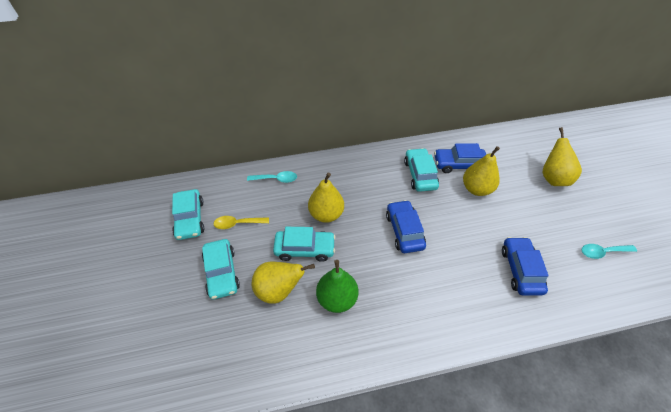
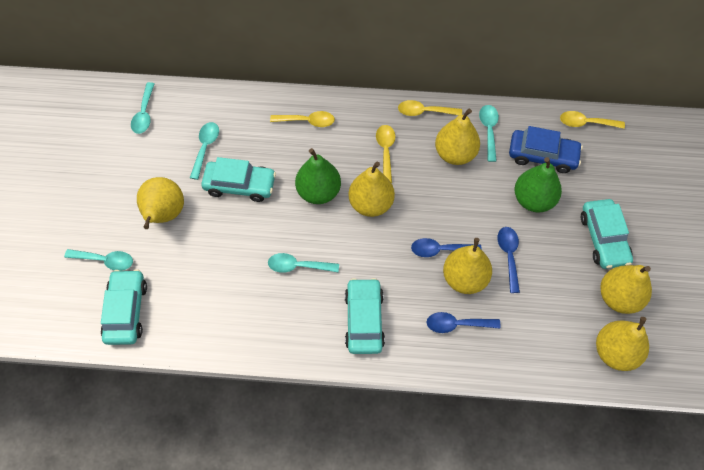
blue car: [386,200,426,253] [434,143,486,173] [502,237,549,296] = 3 -> [509,126,583,173] = 1
blue spoon: none = 0 -> [411,238,482,257] [426,312,500,333] [497,227,520,293] = 3
green pear: [316,260,358,313] = 1 -> [295,148,341,204] [515,157,562,213] = 2
turquoise spoon: [247,171,297,183] [582,244,637,259] = 2 -> [64,249,133,271] [131,82,155,134] [190,122,219,180] [268,253,339,273] [479,105,499,162] = 5
yellow pear: [252,261,315,304] [308,173,344,223] [463,146,500,196] [543,127,582,186] = 4 -> [137,177,184,229] [349,162,395,217] [435,109,480,165] [443,238,492,294] [596,317,649,371] [600,265,652,314] = 6
yellow spoon: [213,216,269,229] = 1 -> [270,111,335,127] [376,125,395,183] [398,100,462,116] [560,111,625,129] = 4

